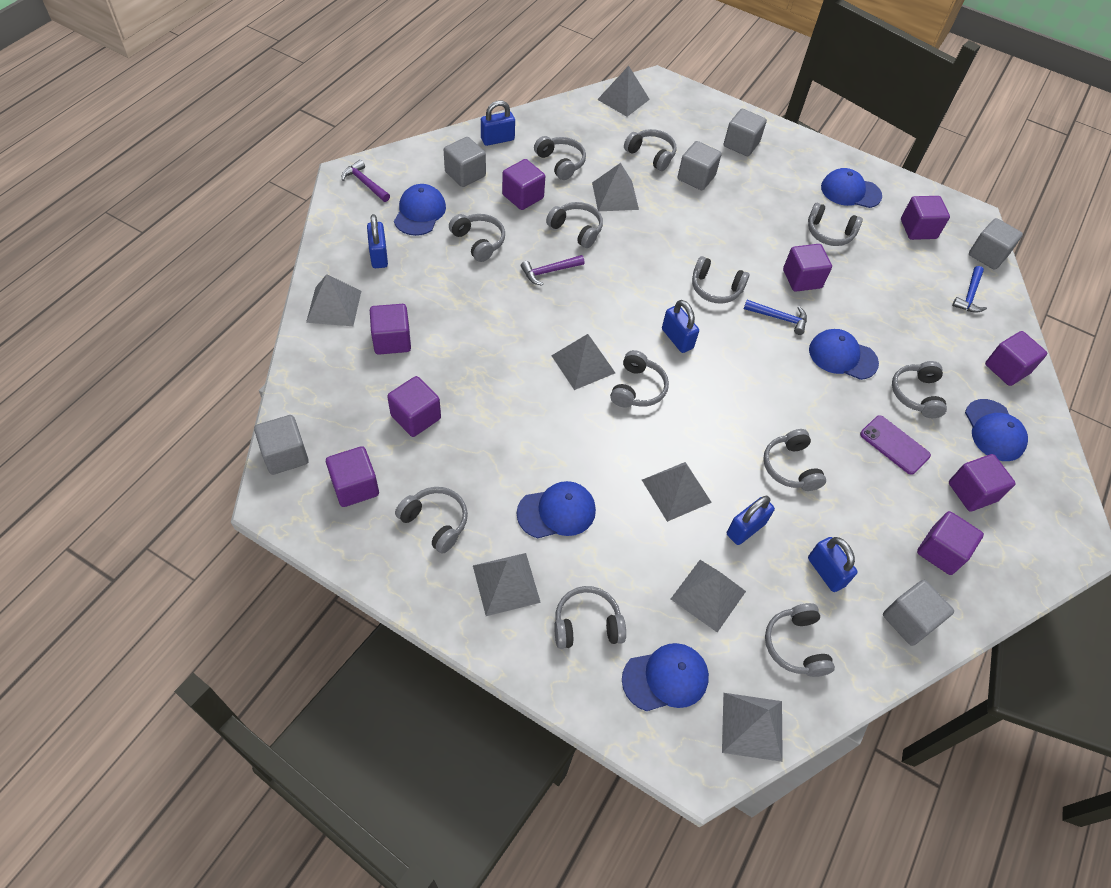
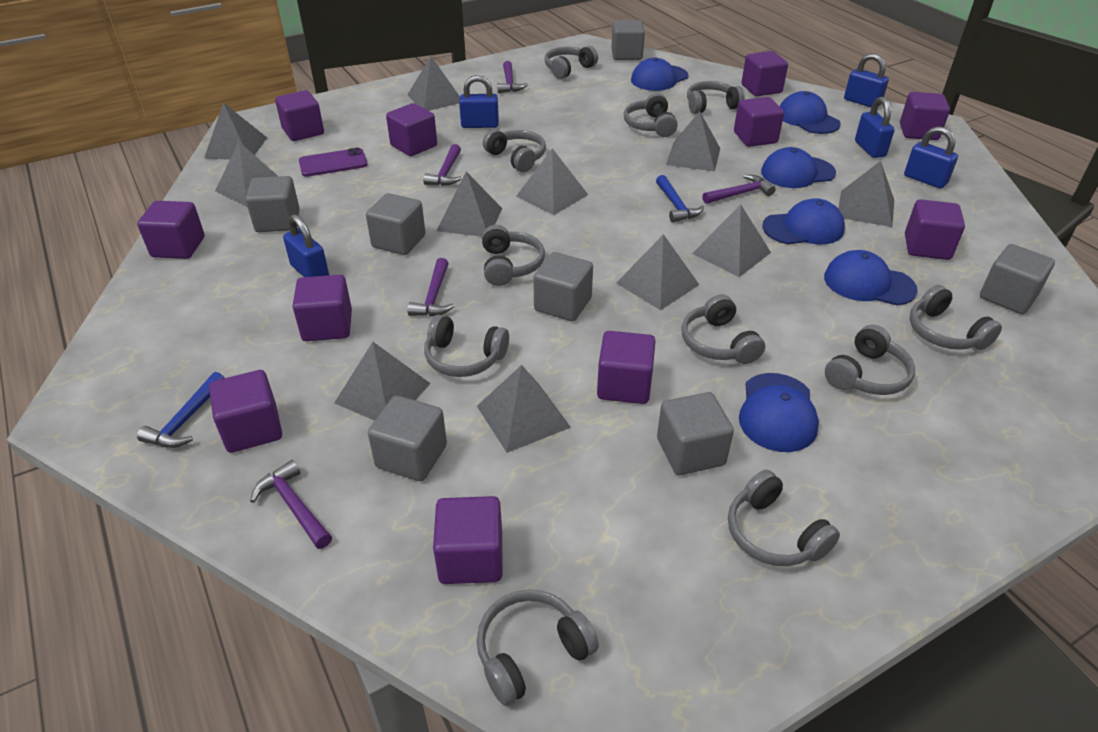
grey cube: [254,415,309,475] [444,137,486,187] [678,141,722,190] [724,109,767,156] [883,580,954,646] [969,218,1023,270] = 6 -> [245,176,300,232] [366,193,426,255] [368,395,447,481] [533,252,593,321] [611,20,645,60] [657,392,734,475] [980,244,1055,314] = 7
grey headphones: [395,487,468,554] [449,214,505,262] [534,136,586,180] [546,202,603,248] [554,586,626,649] [610,350,669,408] [624,129,676,171] [692,256,749,304] [763,429,826,491] [765,603,835,677] [808,203,863,246] [892,361,947,418] = 12 -> [424,315,509,377] [477,589,599,706] [482,225,545,286] [483,129,546,172] [544,46,598,79] [624,93,678,137] [681,294,765,364] [687,81,745,114] [728,470,840,566] [825,325,915,395] [909,285,1002,350] = 11
grey pyramid: [306,274,361,326] [473,553,541,616] [551,334,615,390] [592,163,639,211] [597,66,650,117] [642,462,712,522] [671,560,746,632] [722,693,783,762] = 8 -> [204,103,267,160] [215,142,278,207] [334,342,431,421] [407,56,460,111] [437,172,502,237] [477,365,571,453] [516,148,588,215] [617,234,699,310] [666,111,720,172] [692,204,771,277] [838,161,894,227] = 11
purple cube: [326,446,379,507] [370,304,411,355] [387,376,441,437] [502,159,545,210] [783,244,832,292] [901,196,950,240] [917,511,984,575] [949,454,1016,512] [985,331,1047,386] = 9 -> [137,201,205,259] [209,370,282,453] [275,90,324,141] [293,275,352,341] [386,103,437,156] [433,496,503,584] [597,331,655,404] [734,97,784,147] [742,51,788,96] [900,92,950,140] [905,199,965,260] = 11
purple hammer: [342,160,390,202] [521,255,585,286] = 2 -> [250,460,332,549] [407,258,454,316] [423,144,462,186] [497,61,528,93] [702,175,775,204] = 5

